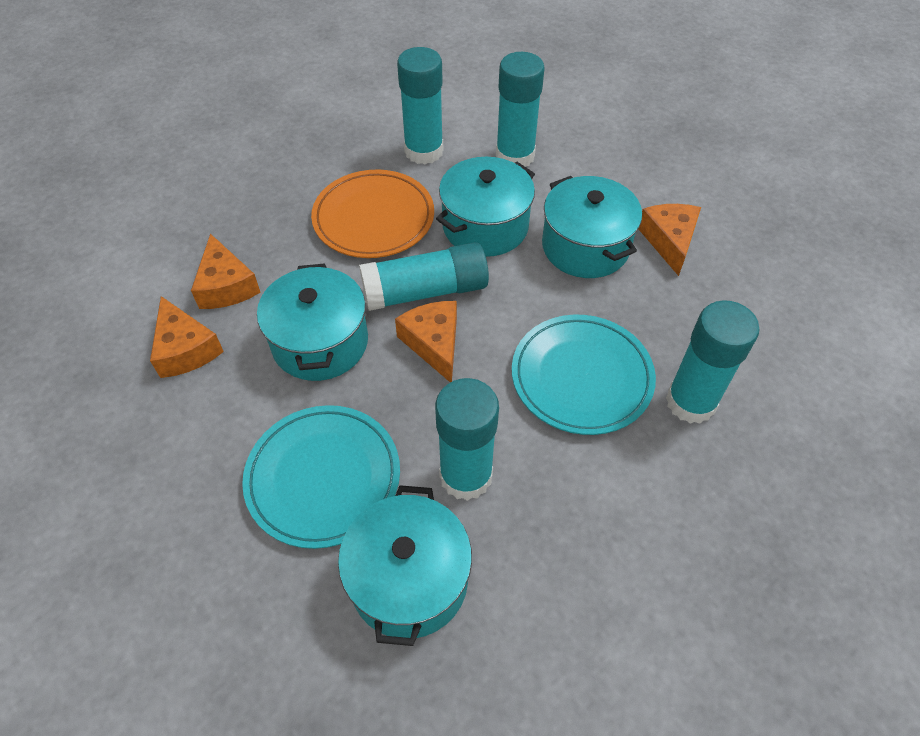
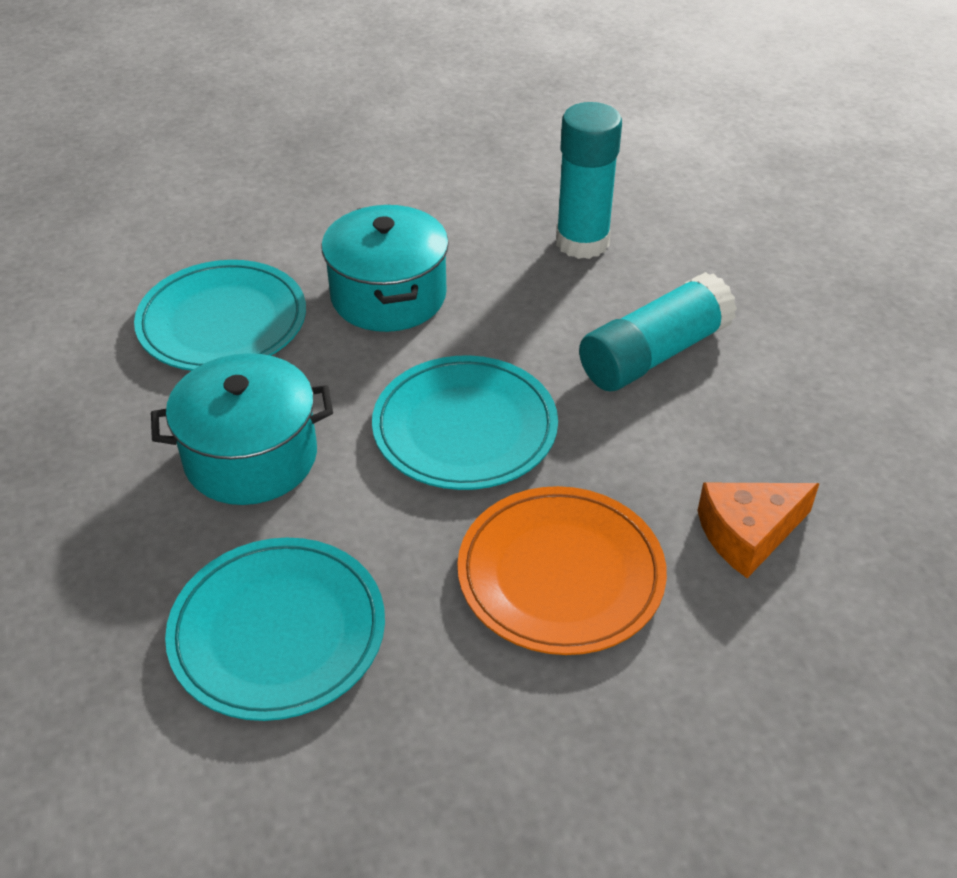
orange cheese: [150,296,224,378] [191,234,260,309] [395,301,457,383] [639,204,701,276] = 4 -> [697,482,820,578] = 1
turquoise glue stick: [359,242,489,311] [397,47,444,164] [435,378,499,501] [496,52,545,166] [666,300,759,424] = 5 -> [556,102,622,259] [579,272,737,391] = 2
turquoise plate: [242,405,400,549] [512,315,656,435] = 2 -> [134,260,306,371] [165,538,385,721] [372,355,558,490] = 3
turquoise pot: [257,263,368,381] [338,485,472,646] [436,157,535,257] [542,176,642,278] = 4 -> [151,353,333,505] [321,205,449,332] = 2

